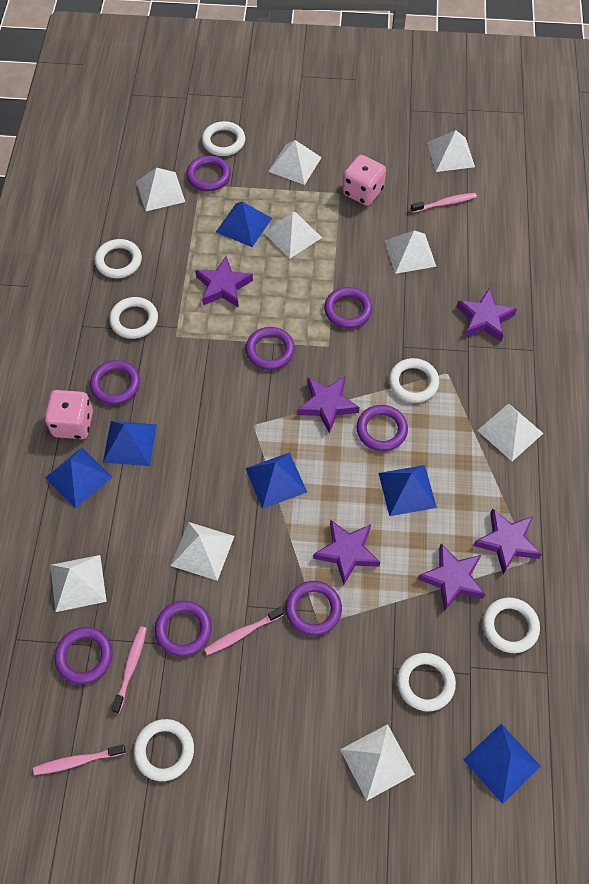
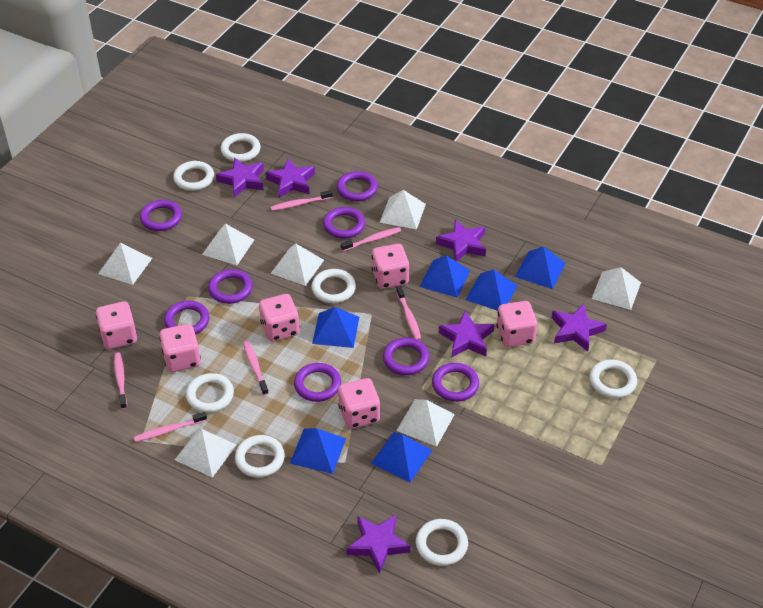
pink dice: [45,390,93,439] [343,155,386,206] = 2 -> [96,301,137,349] [159,324,201,372] [259,294,300,342] [338,378,380,429] [372,244,410,289] [496,301,537,347] = 6
pink toothbrush: [33,745,126,775] [112,626,147,713] [204,607,284,655] [411,193,477,213] = 4 -> [114,353,127,409] [134,412,207,442] [243,341,269,395] [270,190,333,211] [341,227,401,251] [396,286,421,340] = 6
white pyramid: [50,555,107,612] [136,168,185,211] [171,522,234,581] [264,212,322,259] [268,140,322,185] [340,724,415,801] [385,231,437,274] [427,130,475,172] [477,403,543,461] = 9 -> [98,243,152,285] [175,428,236,478] [202,224,254,265] [270,244,324,286] [379,190,426,230] [396,399,455,447] [592,267,641,310] = 7

